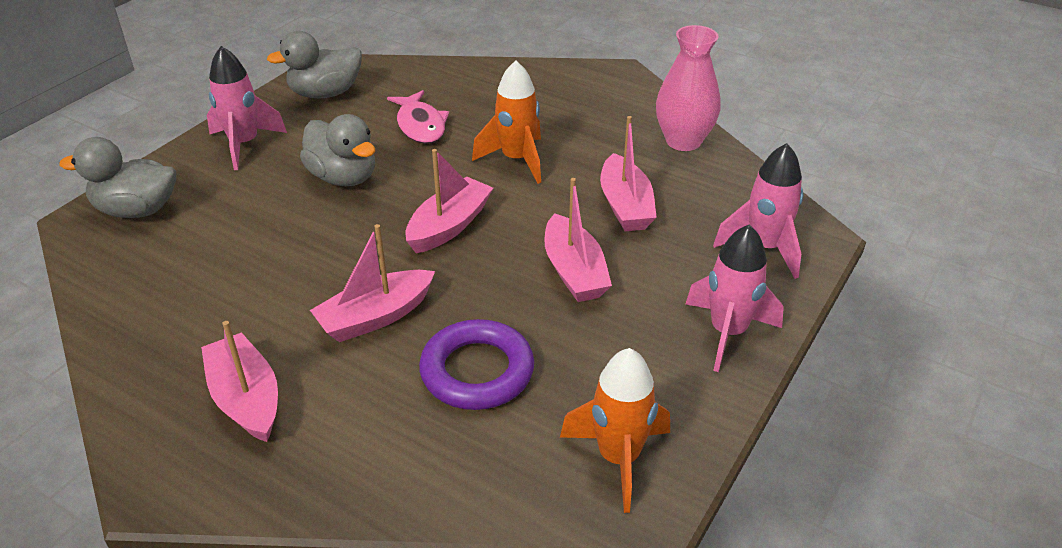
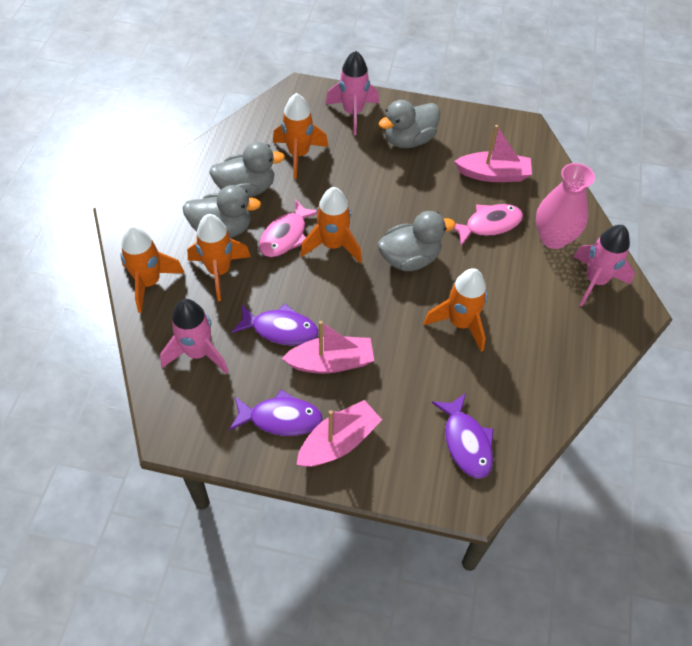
grey duck: [59,137,176,218] [267,31,362,99] [300,114,375,186] = 3 -> [183,185,261,238] [209,142,285,197] [378,100,440,148] [378,211,456,271] = 4
orange rocket: [472,60,541,184] [560,348,670,513] = 2 -> [121,225,184,313] [187,214,251,301] [273,93,329,179] [300,187,362,263] [424,268,487,352] = 5
pink boat: [201,321,278,442] [310,224,435,342] [405,149,493,253] [544,178,612,302] [600,116,657,231] = 5 -> [282,321,374,374] [296,400,382,467] [454,125,532,182] = 3
pink fish: [387,90,449,144] = 1 -> [259,199,317,257] [454,204,523,246] = 2
purple fish: none = 0 -> [229,390,323,436] [231,304,318,346] [432,393,494,478] = 3
purple ring: [419,319,534,410] = 1 -> none = 0

